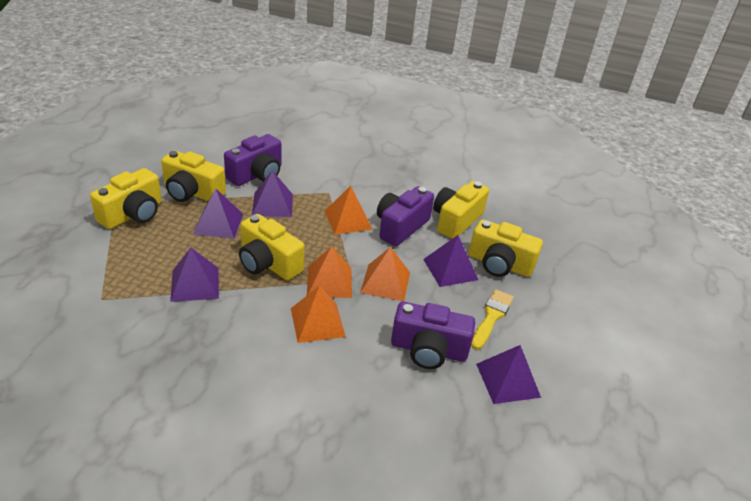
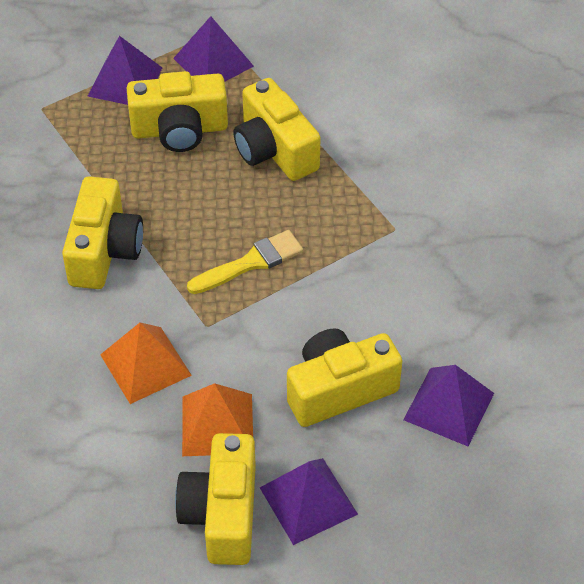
orange pyramid: [291,286,346,343] [307,246,352,298] [324,186,373,235] [360,247,410,301] = 4 -> [100,323,192,404] [182,383,253,456] = 2
purple camera: [224,134,281,186] [377,186,434,246] [391,302,476,369] = 3 -> none = 0
purple pyramid: [170,247,219,302] [193,189,243,239] [252,170,293,217] [423,235,478,287] [476,345,541,404] = 5 -> [88,36,162,105] [173,16,254,81] [260,458,358,545] [403,365,494,446] = 4

